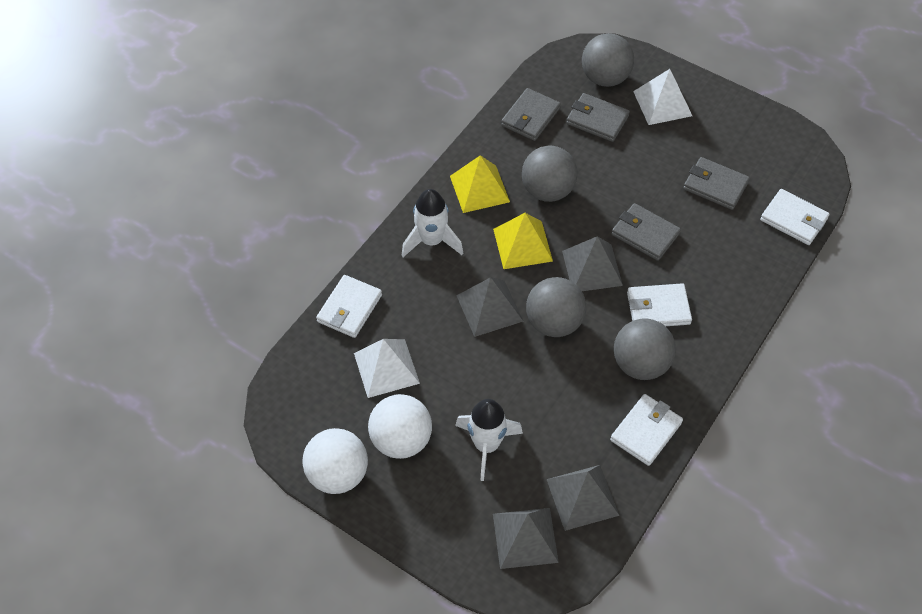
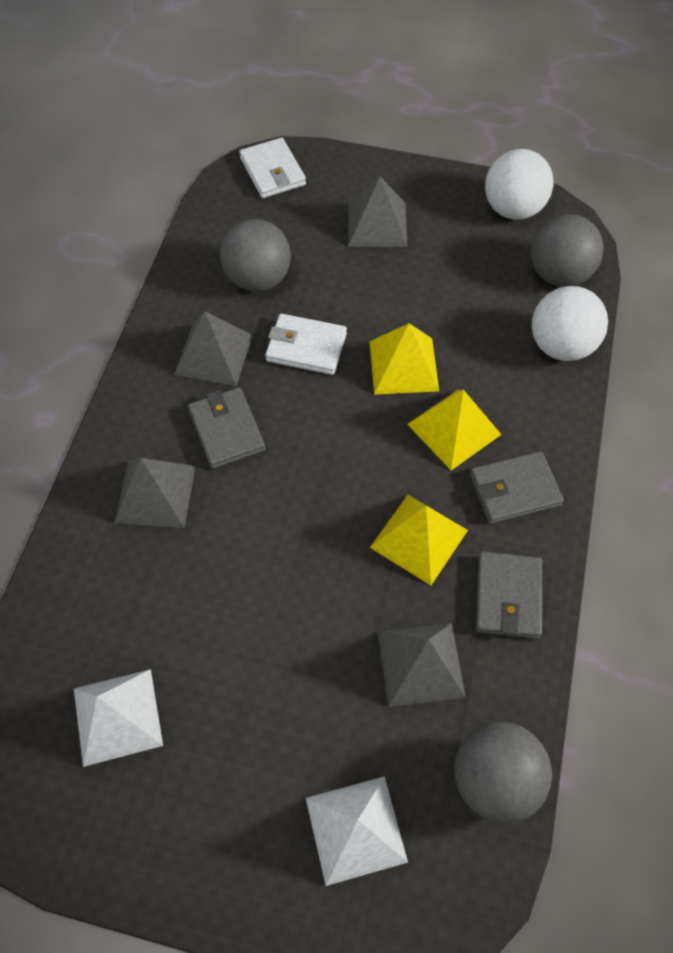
grey ball: [522,146,578,202] [526,277,586,337] [582,33,634,87] [614,318,676,380] = 4 -> [220,219,291,292] [454,721,552,823] [531,214,604,287] = 3
grey wallet: [501,88,561,141] [566,93,630,142] [612,203,681,261] [683,157,750,210] = 4 -> [188,387,266,469] [470,451,564,524] [476,552,542,639] = 3
white rocket: [402,189,463,257] [455,399,523,481] = 2 -> none = 0
white wallet: [316,275,382,338] [610,394,683,466] [627,283,692,326] [760,189,829,245] = 4 -> [239,138,306,198] [265,314,347,375] = 2
yellow pyramid: [450,155,510,213] [493,213,553,269] = 2 -> [369,323,439,395] [370,495,468,585] [407,390,502,470] = 3

